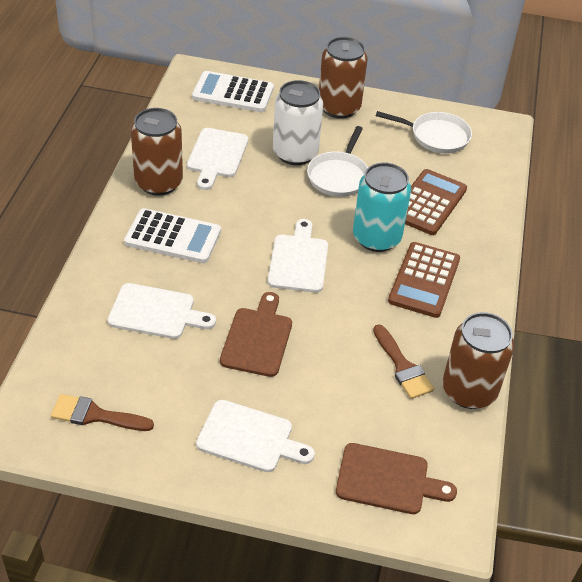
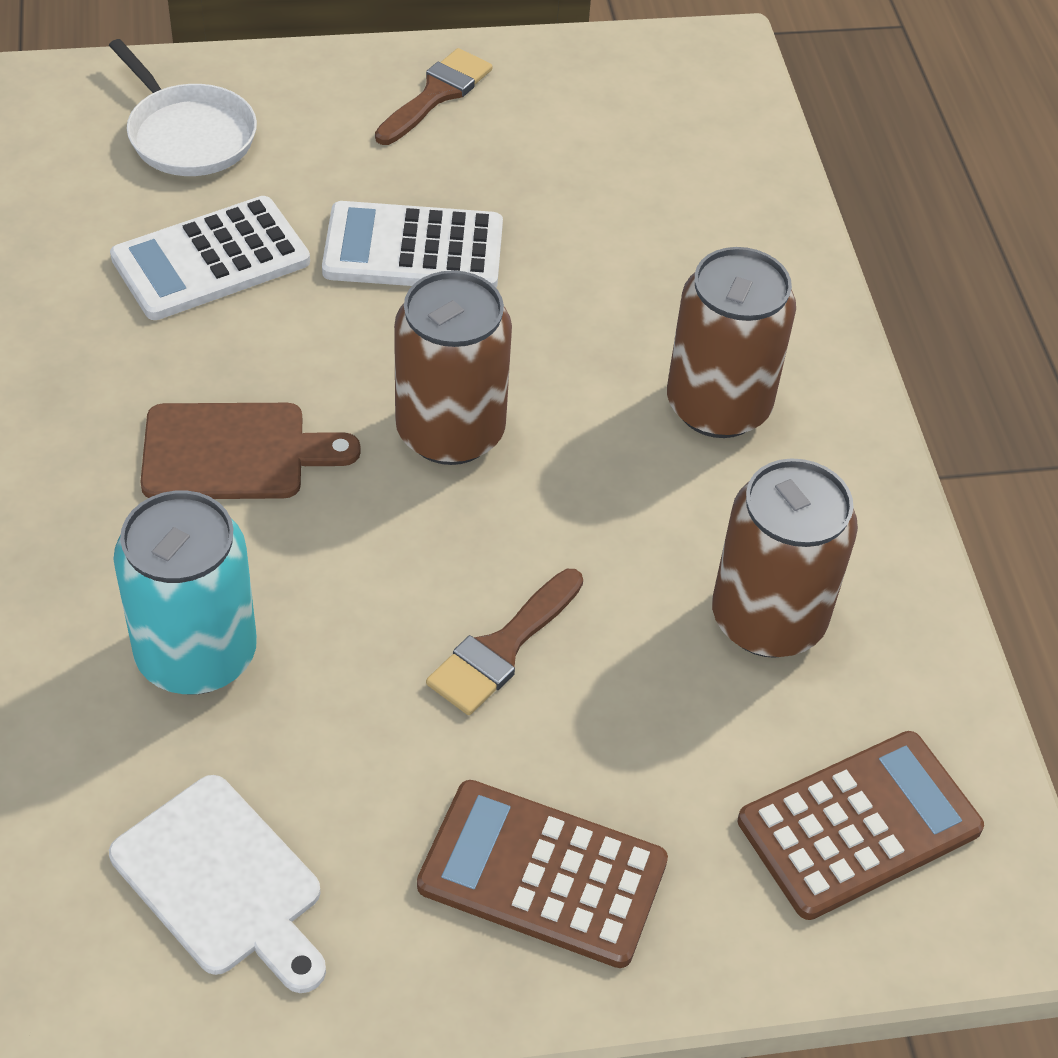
brown cutting board: [220,292,292,377] [336,443,457,514] = 2 -> [140,403,361,499] = 1
white can: [273,80,323,165] = 1 -> none = 0
white cutting board: [108,283,216,339] [187,128,248,190] [196,400,315,472] [268,219,328,293] = 4 -> [109,775,326,993] = 1
white pan: [307,126,368,197] [376,111,472,153] = 2 -> [109,39,257,176] = 1

